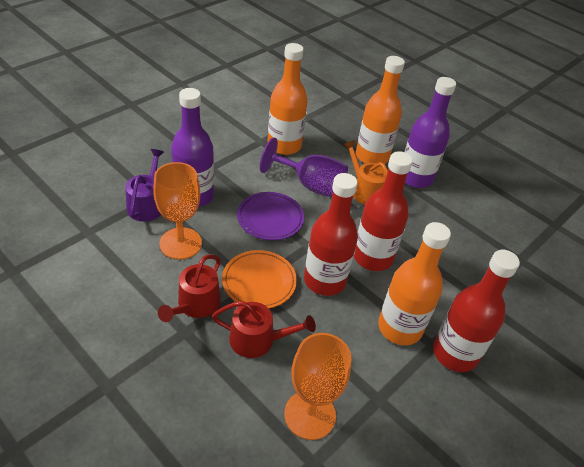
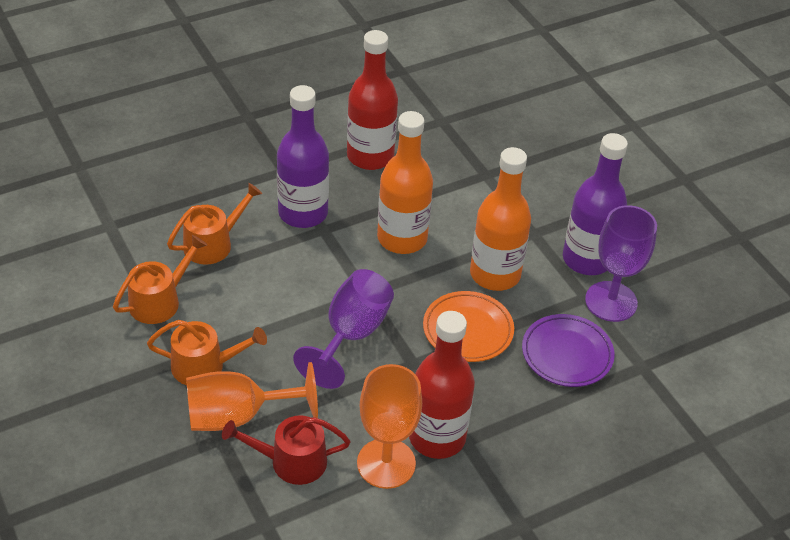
orange bottle: [267,43,308,155] [356,56,405,164] [378,222,451,345] = 3 -> [377,111,433,254] [470,147,531,291] = 2
orange watering can: [343,140,388,205] = 1 -> [113,235,207,324] [147,320,267,385] [167,183,262,265] = 3
purple goblet: [260,137,348,197] = 1 -> [293,269,394,389] [585,205,657,322] = 2
purple watering can: [125,149,164,222] = 1 -> none = 0
red bottle: [304,173,358,296] [354,151,413,271] [433,250,520,372] = 3 -> [347,30,398,170] [409,311,475,459] = 2
red watering can: [158,254,221,322] [212,301,316,358] = 2 -> [222,415,350,485] = 1

